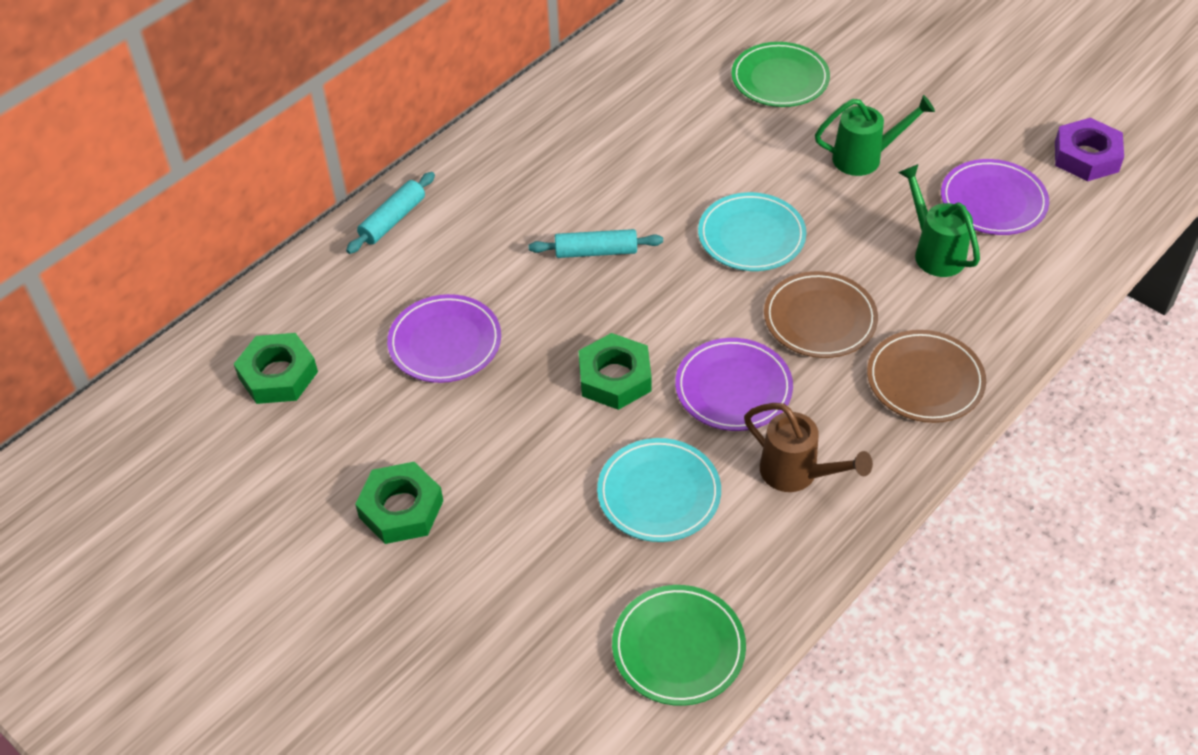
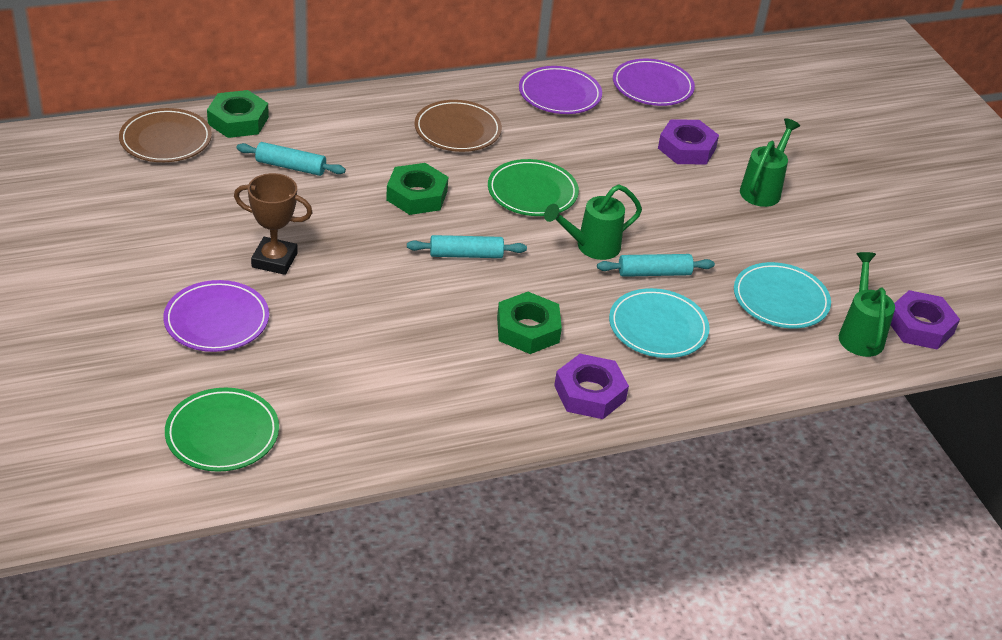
brown trophy: none = 0 -> [234,173,313,275] = 1
brown watering can: [744,403,873,492] = 1 -> none = 0
green watering can: [815,95,935,176] [898,164,980,277] = 2 -> [544,185,642,260] [740,118,800,207] [839,252,895,357] = 3
purple nut: [1055,118,1124,181] = 1 -> [554,354,629,419] [658,119,719,164] [891,290,960,350] = 3
turquoise rolling pin: [346,172,435,254] [529,229,663,258] = 2 -> [237,142,346,176] [407,235,527,258] [597,254,715,277] = 3

